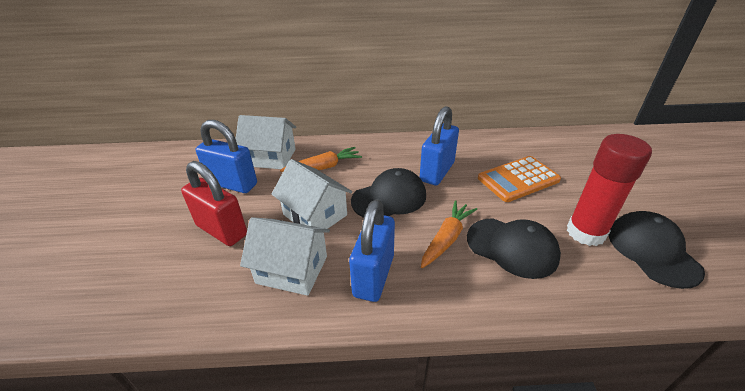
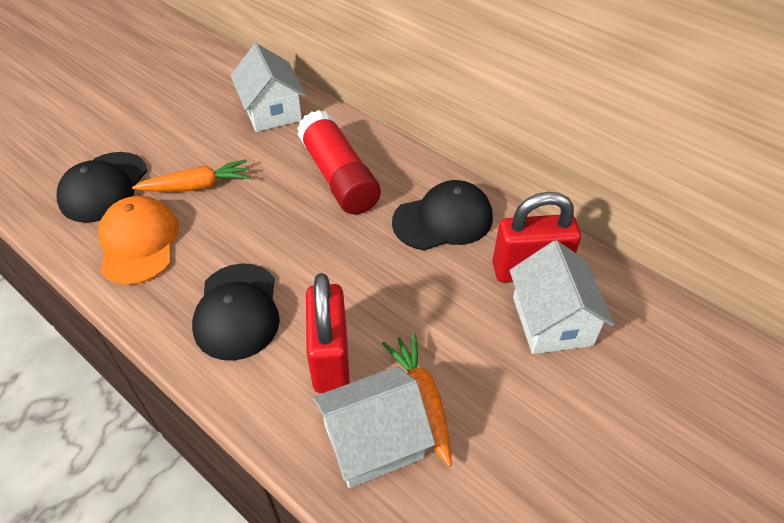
blue padlock: [196,120,257,193] [349,199,395,302] [420,106,459,186] = 3 -> none = 0
orange calculator: [478,156,561,202] = 1 -> none = 0
orange cap: none = 0 -> [98,196,179,285] = 1
red padlock: [181,161,247,246] = 1 -> [306,273,350,393] [492,192,581,282] = 2

